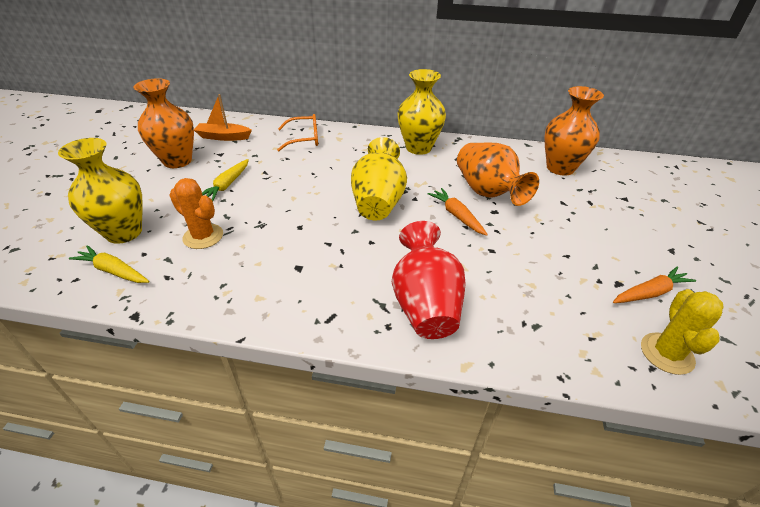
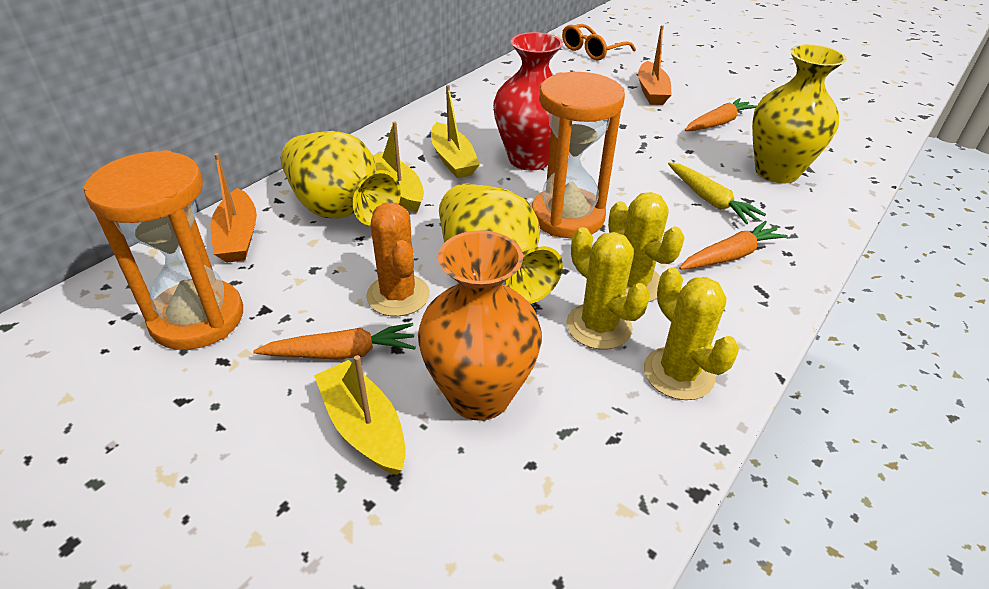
orange boat: [194,94,252,141] = 1 -> [210,153,257,263] [638,25,672,105] = 2
orange carrot: [428,188,488,236] [613,266,696,303] = 2 -> [253,323,416,359] [679,221,788,270] [685,98,757,131] = 3
orange hourglass: none = 0 -> [83,150,243,350] [532,72,625,238] = 2
orange vase: [133,78,194,168] [457,143,539,206] [544,86,604,176] = 3 -> [418,230,542,421] = 1
yellow boat: none = 0 -> [314,355,406,475] [373,121,424,212] [431,85,480,178] = 3
yellow cactus: [641,289,724,375] = 1 -> [566,227,650,350] [608,192,685,302] [644,267,739,400] = 3
yellow carrot: [69,245,149,283] [202,159,249,201] = 2 -> [668,162,766,224] = 1

